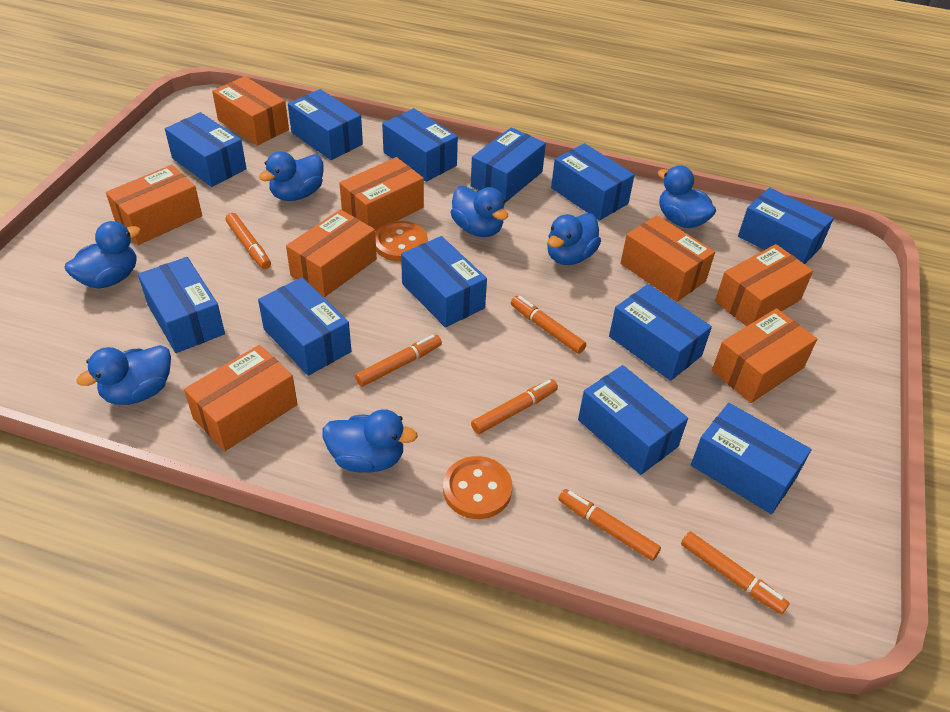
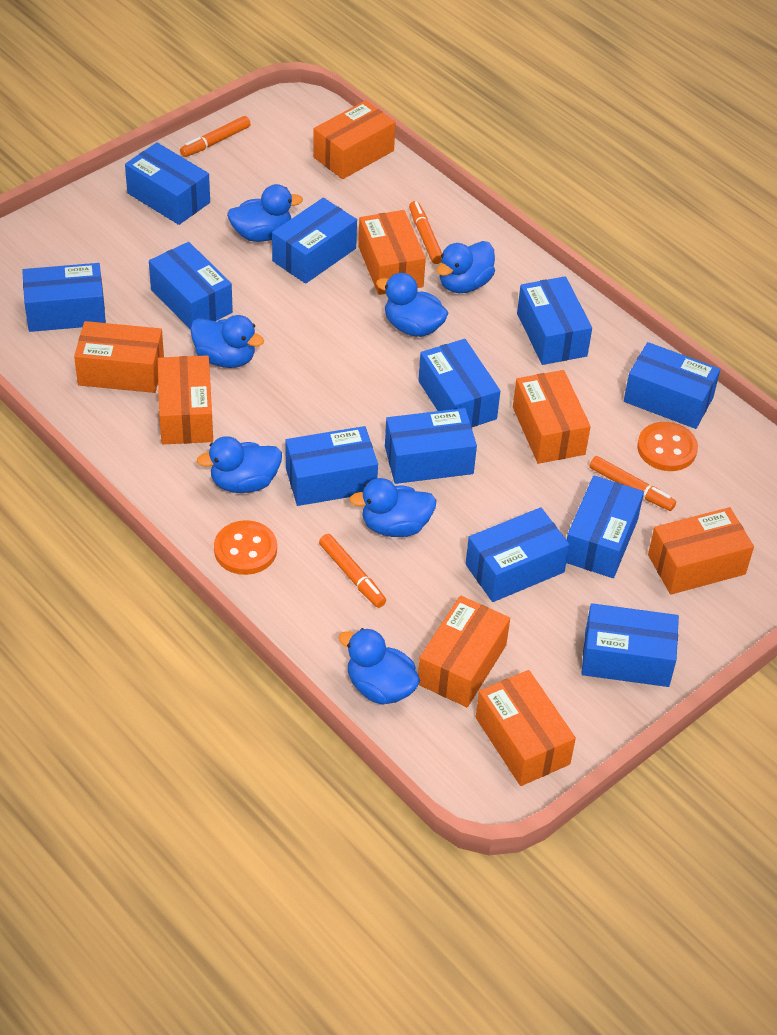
orange marker: [226,213,271,269] [355,335,442,387] [471,379,558,434] [511,296,586,354] [558,489,661,561] [681,531,789,614] = 6 -> [180,116,251,157] [319,534,386,608] [409,201,442,264] [590,456,676,511] = 4

